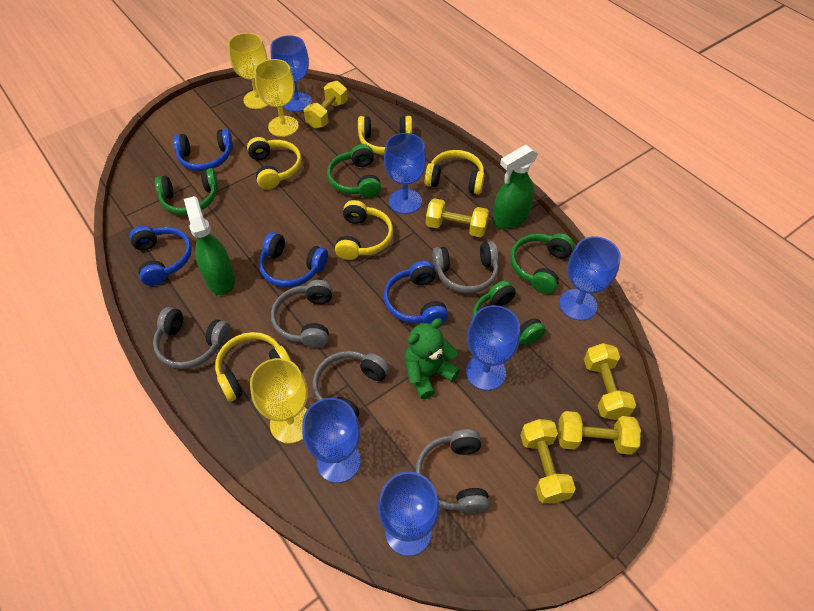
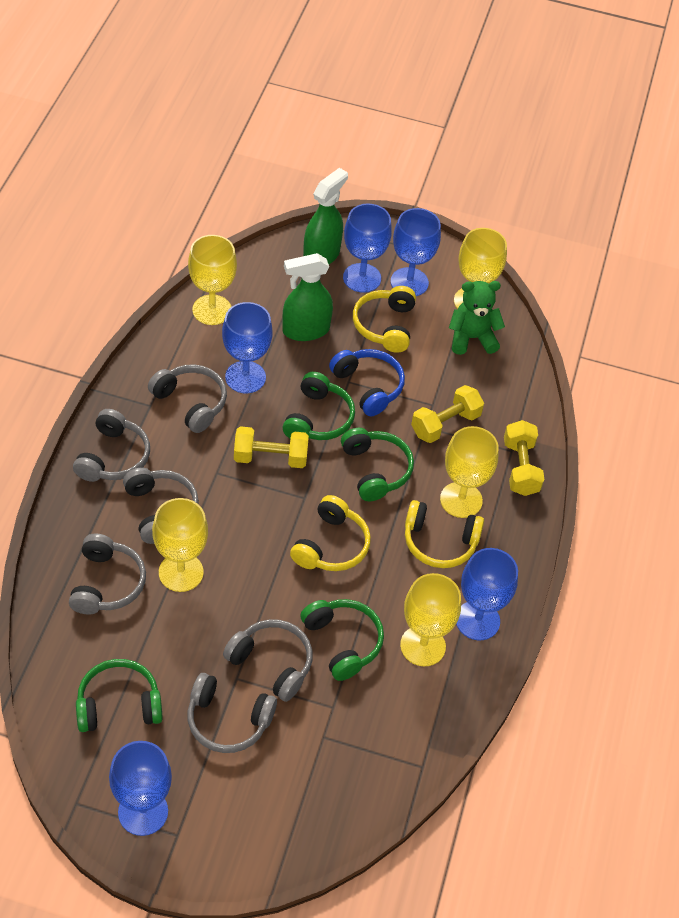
blue goblet: [270,35,312,112] [302,398,361,483] [378,472,440,556] [384,133,426,214] [466,305,520,391] [559,236,621,321] = 6 -> [109,741,172,836] [222,302,272,393] [343,204,392,293] [390,208,441,296] [456,548,518,640] = 5
blue headphones: [129,226,192,286] [173,129,233,171] [259,232,328,287] [384,261,448,324] = 4 -> [329,349,405,416] = 1
grey headphones: [153,307,231,369] [271,280,333,348] [313,351,390,418] [416,429,490,514] [432,241,498,293] = 5 -> [69,534,146,615] [73,409,150,482] [123,468,199,544] [148,364,227,433] [187,673,277,753] [223,619,313,702] = 6
yellow dumbbell: [304,81,348,129] [426,198,489,237] [520,419,576,504] [558,411,641,455] [584,343,636,420] = 5 -> [234,426,309,468] [411,385,484,443] [504,420,544,496] = 3
yellow goblet: [228,33,269,109] [250,358,308,444] [254,59,299,137] = 3 -> [152,498,208,592] [188,235,237,325] [400,573,461,666] [440,426,499,518] [454,228,507,309] = 5
yellow headphones: [215,332,291,402] [247,137,302,189] [335,200,393,260] [358,116,412,154] [425,150,485,195] = 5 -> [290,495,371,571] [353,286,416,353] [405,500,484,568] = 3

